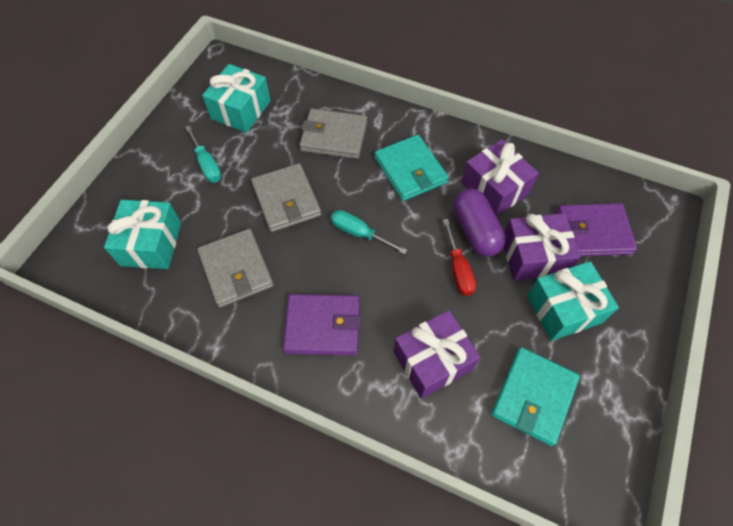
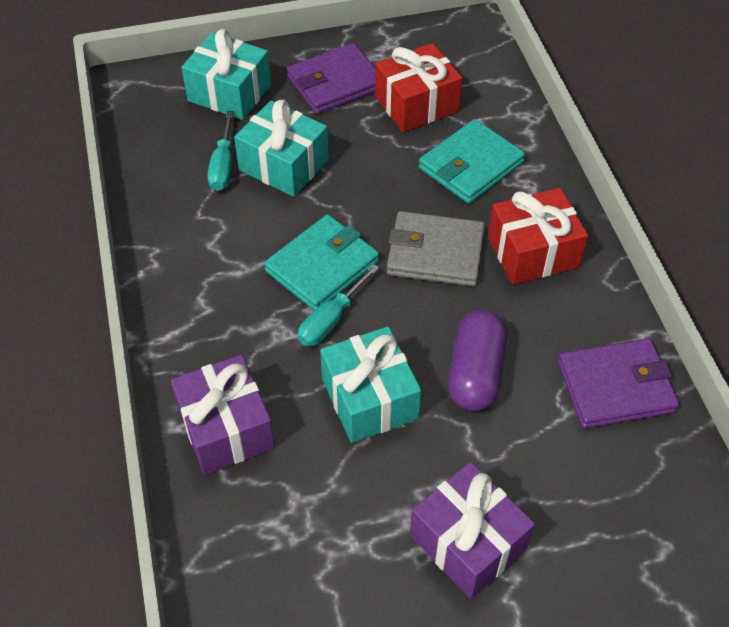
grey wallet: [197,229,274,308] [251,163,321,232] [299,109,367,159] = 3 -> [387,211,485,286] = 1
purple gift: [394,310,480,399] [461,139,539,216] [504,213,580,281] = 3 -> [171,355,275,475] [410,462,535,599] = 2
red gift: none = 0 -> [375,43,463,132] [488,188,588,285] = 2
red screwdriver: [443,219,476,296] = 1 -> none = 0

